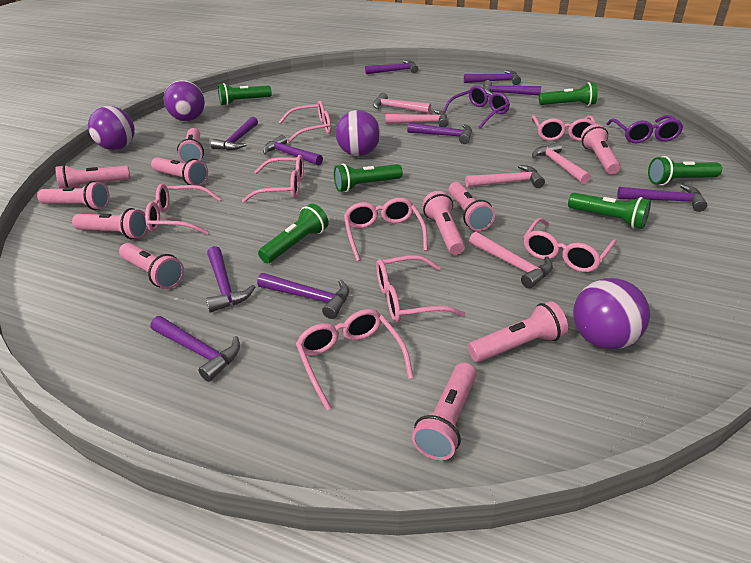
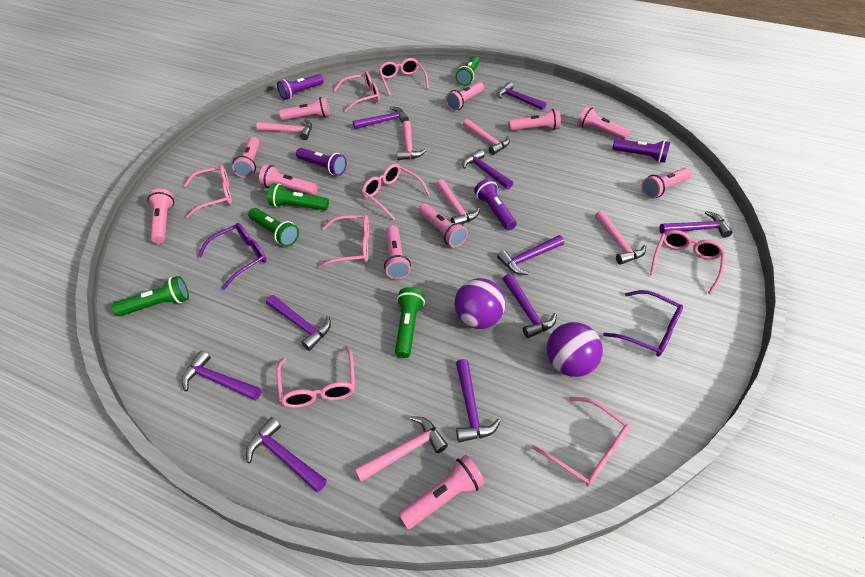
green flashlight: [218,83,272,105] [258,204,329,263] [334,164,403,192] [539,82,598,106] [568,193,651,229] [648,156,722,185] = 6 -> [112,276,189,316] [248,208,299,247] [268,183,329,210] [395,287,425,358] [456,56,480,86] = 5
pink hammer: [373,93,431,113] [385,110,448,127] [465,165,545,188] [469,232,553,288] [532,142,591,184] = 5 -> [257,119,312,140] [354,416,448,482] [397,121,427,160] [436,179,480,224] [463,119,510,155] [595,211,646,265] = 6
purple ball: [88,106,135,150] [164,80,205,121] [336,110,380,156] [573,278,650,349] = 4 -> [454,278,505,329] [546,322,603,377] = 2
purple flashlight: none = 0 -> [277,74,324,100] [296,148,347,176] [474,178,516,230] [612,139,670,163] = 4

